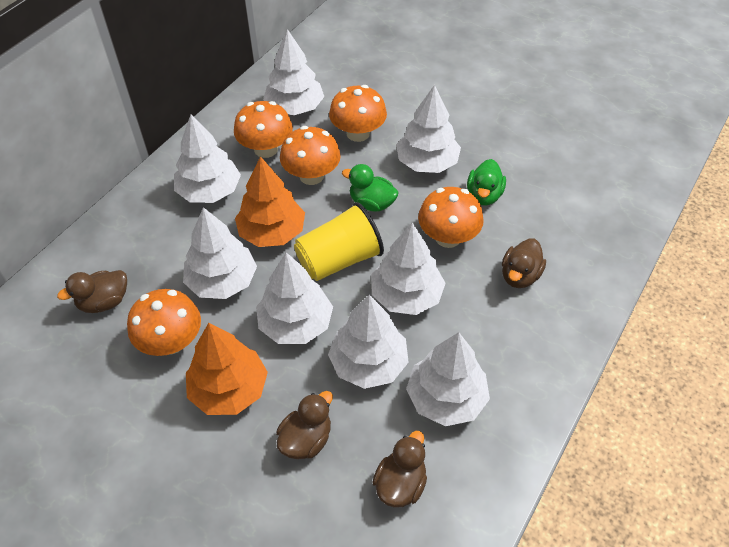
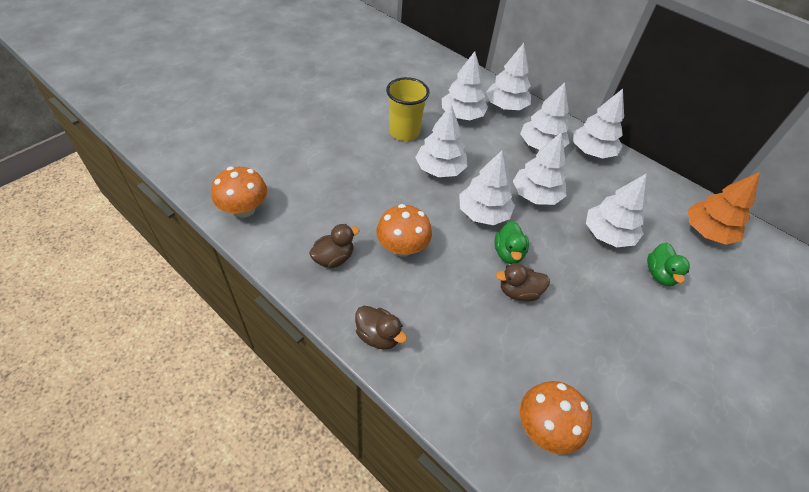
brown duck: [57,270,127,313] [276,391,333,459] [372,431,427,508] [502,239,546,288] = 4 -> [309,224,360,268] [355,306,407,350] [496,263,550,302] = 3
orange mushroom: [127,289,201,356] [234,101,293,158] [280,126,341,185] [329,85,387,142] [418,187,484,248] = 5 -> [211,166,267,218] [376,204,432,257] [520,381,592,454] = 3
orange tree: [186,323,268,415] [235,156,305,247] = 2 -> [688,172,760,245] = 1

